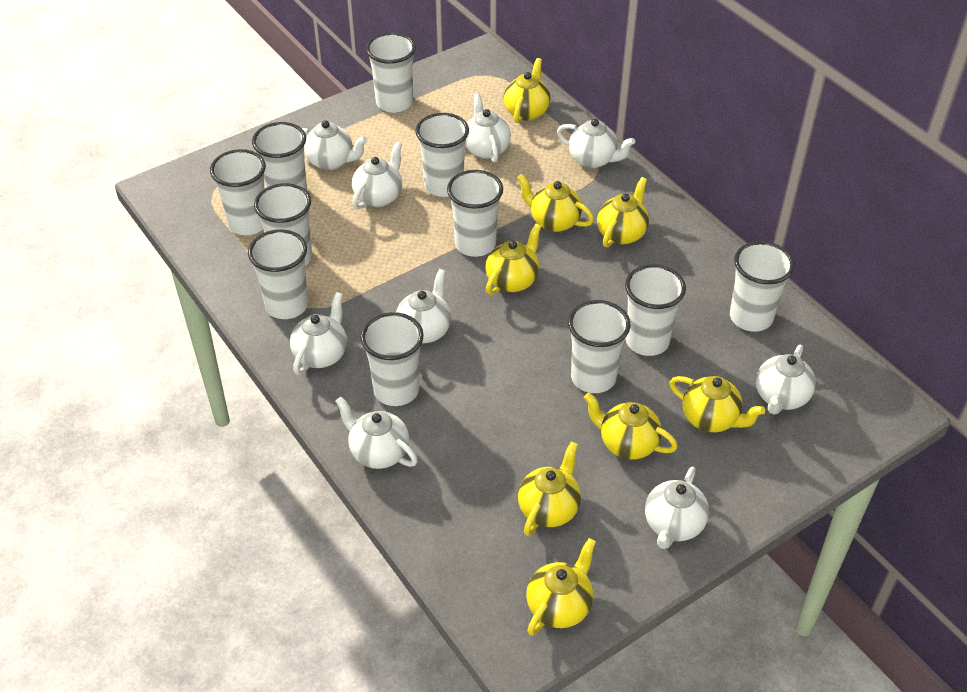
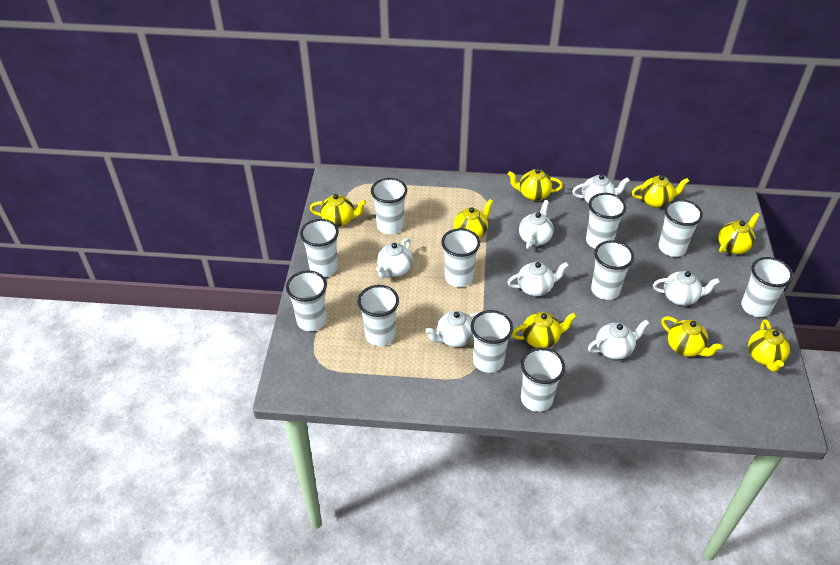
white teapot: [290,292,347,375] [302,120,367,170] [335,397,418,469] [352,142,402,210] [396,269,451,343] [465,93,511,163] [557,119,635,168] [645,466,709,549] [756,345,816,414] = 9 -> [376,238,413,279] [425,311,479,347] [507,262,569,296] [519,200,554,249] [572,174,630,203] [588,320,649,360] [653,271,720,306] = 7

